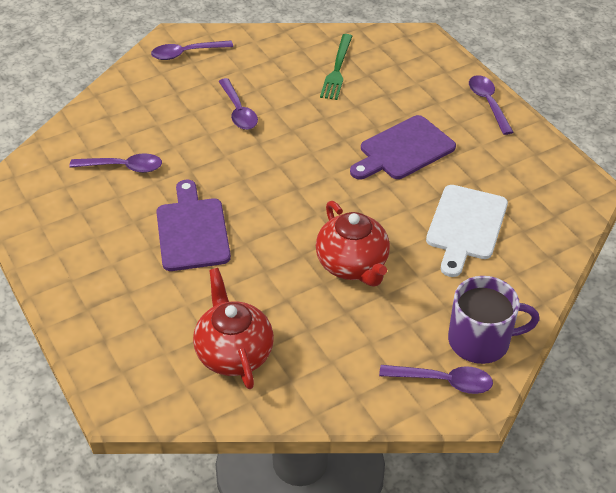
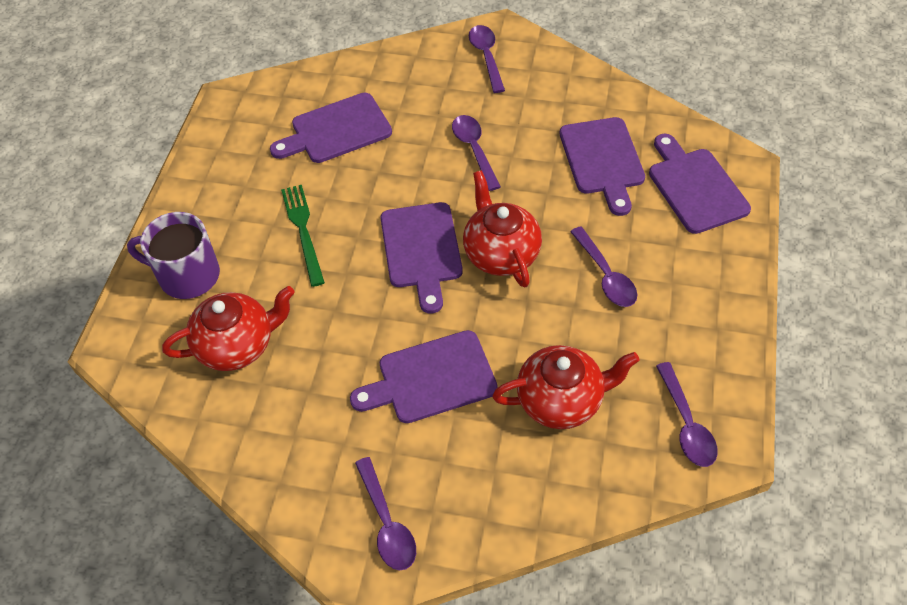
purple cutting board: [156,180,231,271] [350,115,456,179] = 2 -> [270,93,392,163] [350,330,498,423] [381,202,463,313] [560,117,645,216] [649,133,751,234] = 5
red teapot: [193,268,274,389] [316,201,390,287] = 2 -> [162,286,295,371] [463,170,542,287] [492,345,640,429] = 3
white cutting board: [426,185,508,277] = 1 -> none = 0

